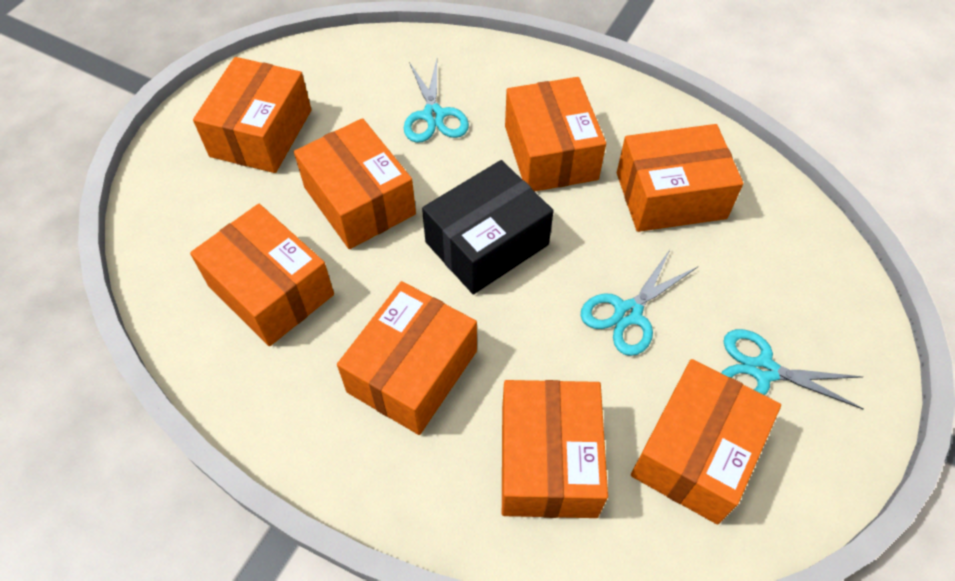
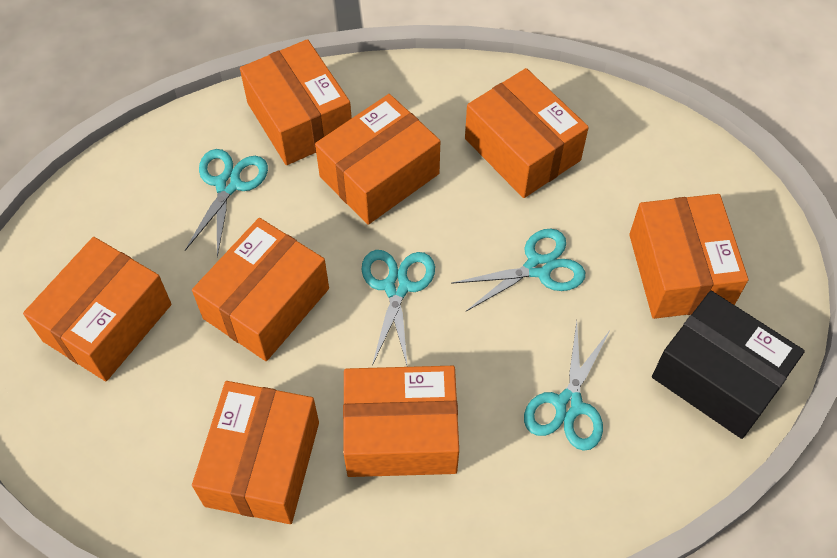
turquoise scissors: [404,60,469,143] [581,248,698,356] [721,329,863,409] = 3 -> [185,149,268,257] [361,250,435,367] [451,229,585,312] [524,321,611,451] = 4

